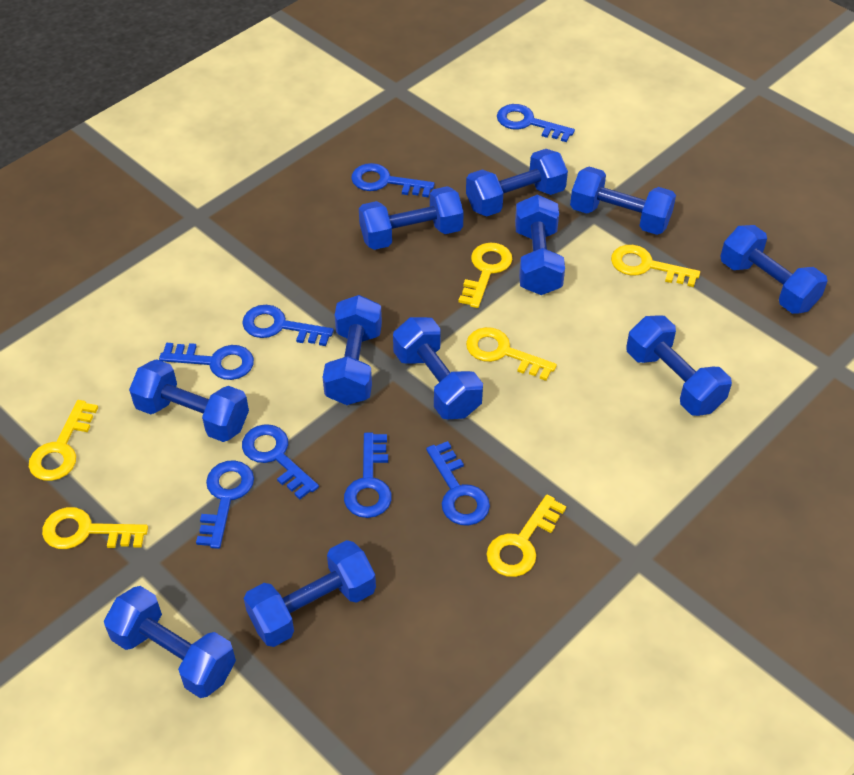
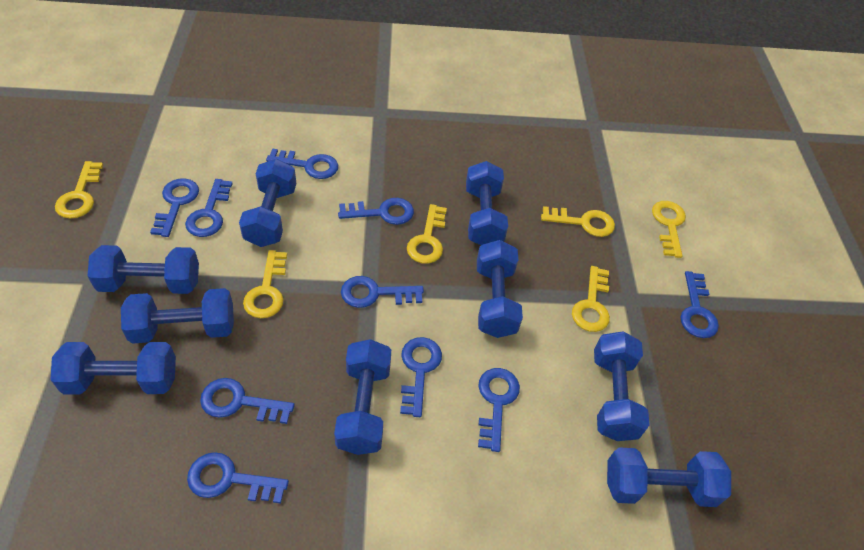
blue dumbbell: [104,586,236,698] [129,359,249,442] [244,540,376,647] [323,295,382,405] [359,186,464,250] [393,317,483,419] [466,149,568,217] [515,194,565,295] [570,167,676,235] [626,315,732,416] [720,225,828,314] = 11 -> [50,342,176,395] [88,245,199,294] [121,288,234,344] [239,159,296,247] [334,339,391,455] [466,161,508,245] [477,240,523,338] [594,331,650,441] [607,447,731,507] = 9
blue key: [159,343,254,380] [196,460,254,549] [242,305,334,346] [242,424,319,500] [344,432,392,518] [351,163,435,197] [426,441,490,526] [497,104,575,142] = 8 -> [150,178,199,237] [185,179,233,237] [187,452,289,503] [200,378,295,424] [266,149,338,179] [338,198,414,225] [341,276,424,308] [400,337,442,417] [478,368,520,452] [680,271,719,338] = 10

